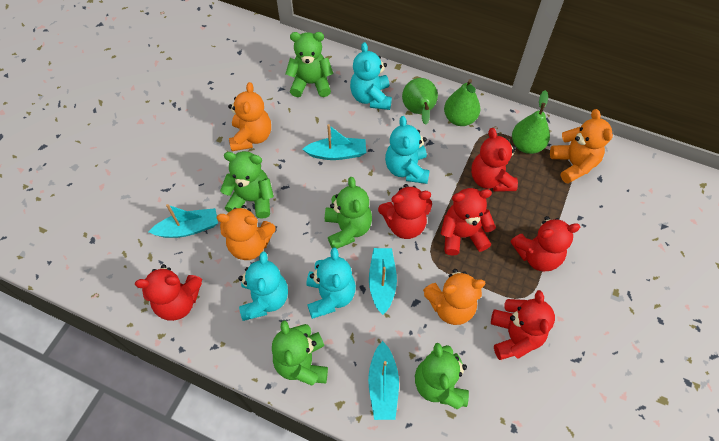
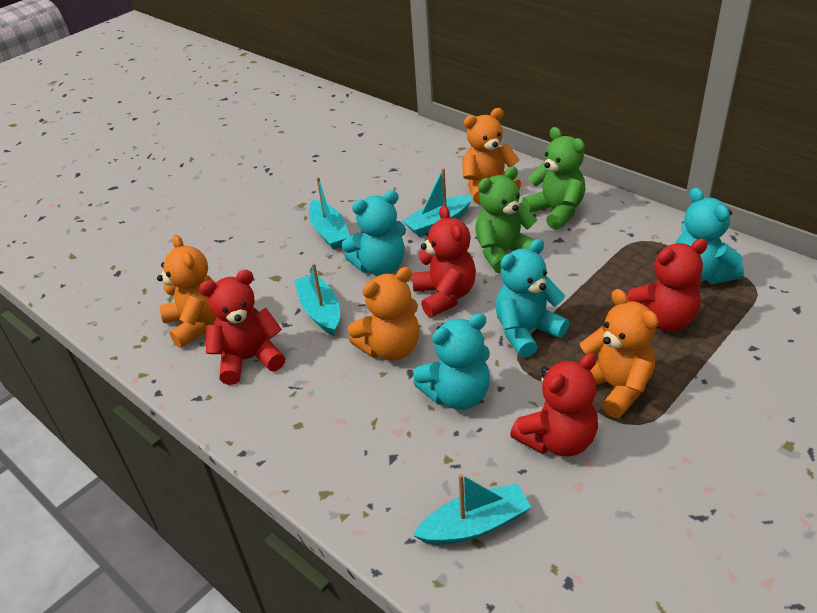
green pear: [402,78,438,125] [444,79,480,126] [512,90,550,154] = 3 -> none = 0
green teddy bear: [220,151,274,219] [272,320,328,386] [286,32,333,97] [325,177,372,249] [415,343,469,409] = 5 -> [475,166,537,274] [522,127,585,230] = 2
red teddy bear: [135,264,202,321] [378,184,432,239] [441,188,496,255] [471,128,518,192] [491,290,555,360] [510,216,580,272] = 6 -> [199,270,285,385] [412,205,476,317] [510,353,598,456] [627,238,708,331] = 4

